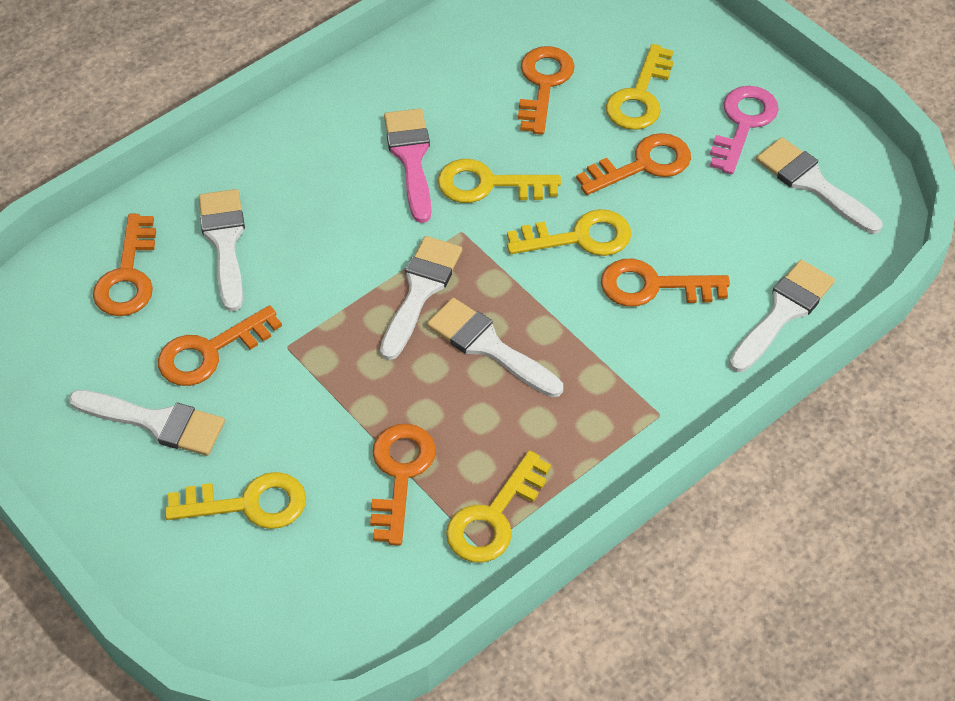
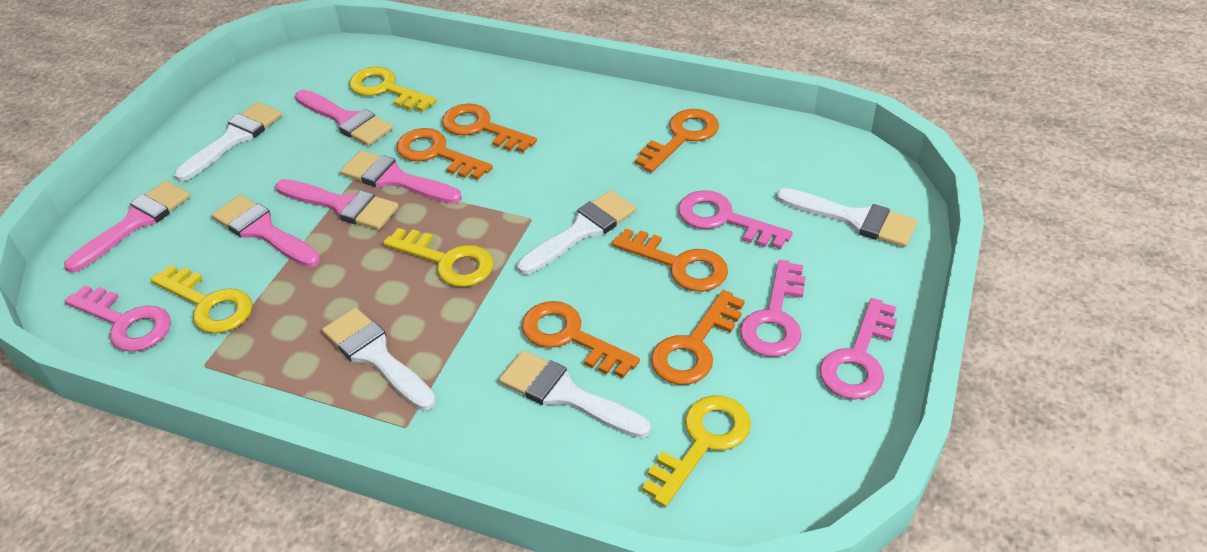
pink brush: [384,109,431,223] = 1 -> [64,181,190,272] [212,195,321,267] [276,179,399,230] [295,89,393,146] [340,150,462,204] = 5
pink key: [710,86,779,174] = 1 -> [65,285,171,352] [678,190,793,249] [740,260,806,357] [820,298,897,400] = 4
white brush: [69,390,225,456] [199,189,245,312] [380,236,462,360] [427,298,563,397] [729,260,835,372] [756,137,882,234] = 6 -> [175,102,282,181] [322,307,436,410] [499,350,651,438] [517,190,636,275] [776,188,917,247] = 5
yellow key: [165,472,306,529] [438,159,561,203] [446,451,551,563] [507,209,631,256] [606,44,674,130] = 5 -> [150,265,252,334] [349,66,437,112] [383,228,493,287] [642,395,751,507] = 4

